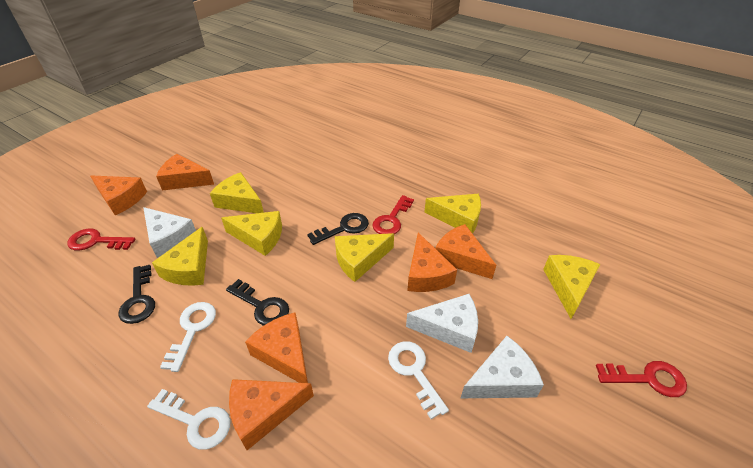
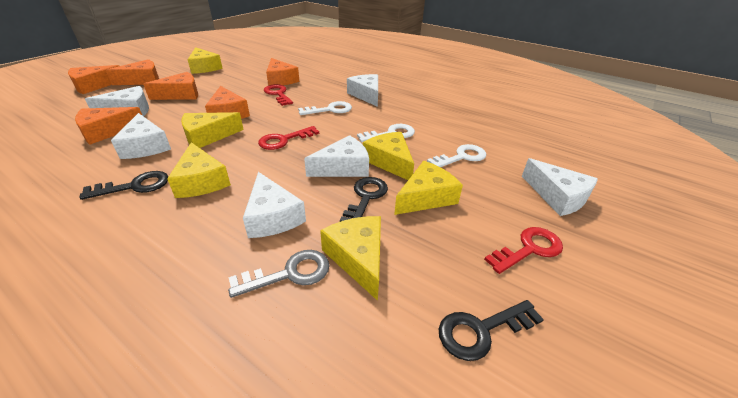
grey key: none = 0 -> [228,250,330,298] = 1
white cheese: [143,207,196,258] [406,294,478,353] [461,336,544,398] = 3 -> [85,86,149,116] [111,113,171,159] [243,172,306,238] [304,135,369,177] [347,74,378,107] [522,158,598,216] = 6

